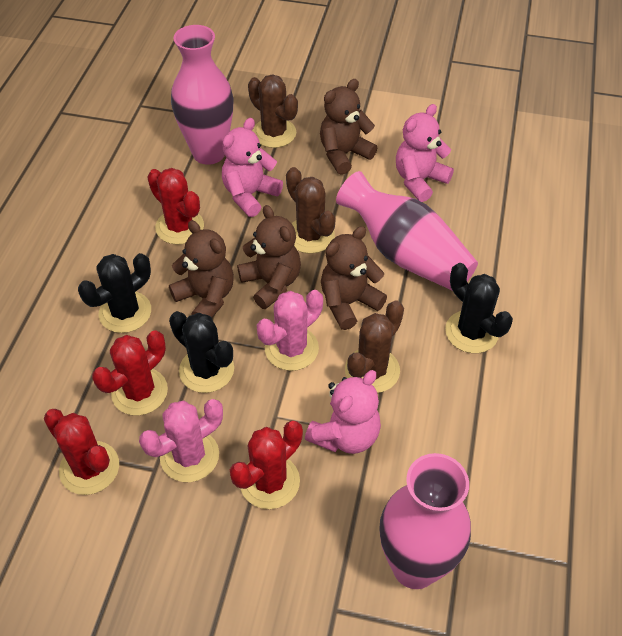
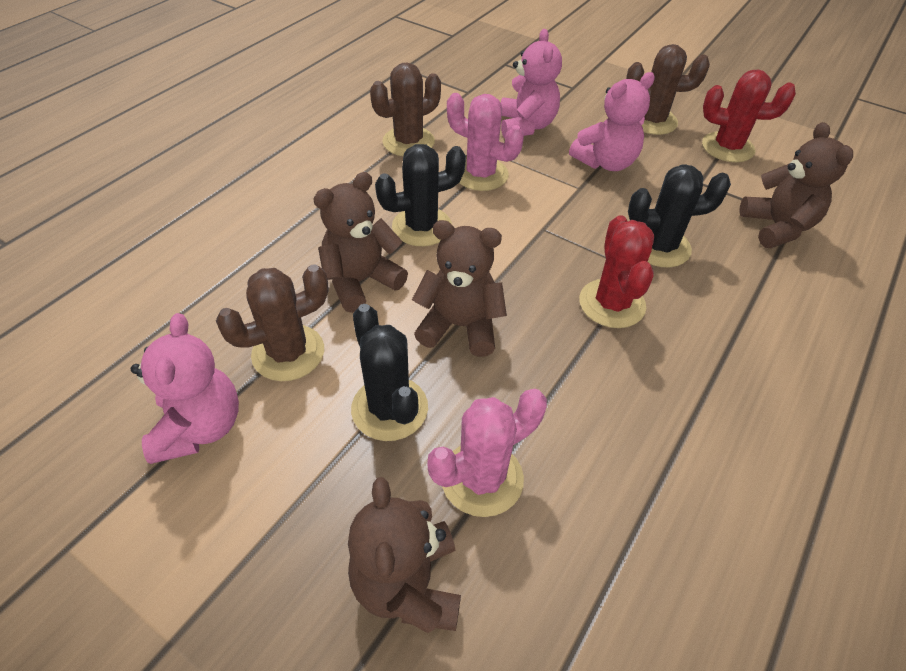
pink vase: [171,25,234,165] [336,171,478,291] [379,453,471,589] = 3 -> none = 0
red cactus: [44,409,119,495] [92,330,168,416] [147,168,204,245] [230,421,303,509] = 4 -> [579,215,654,328] [702,69,796,162] = 2

